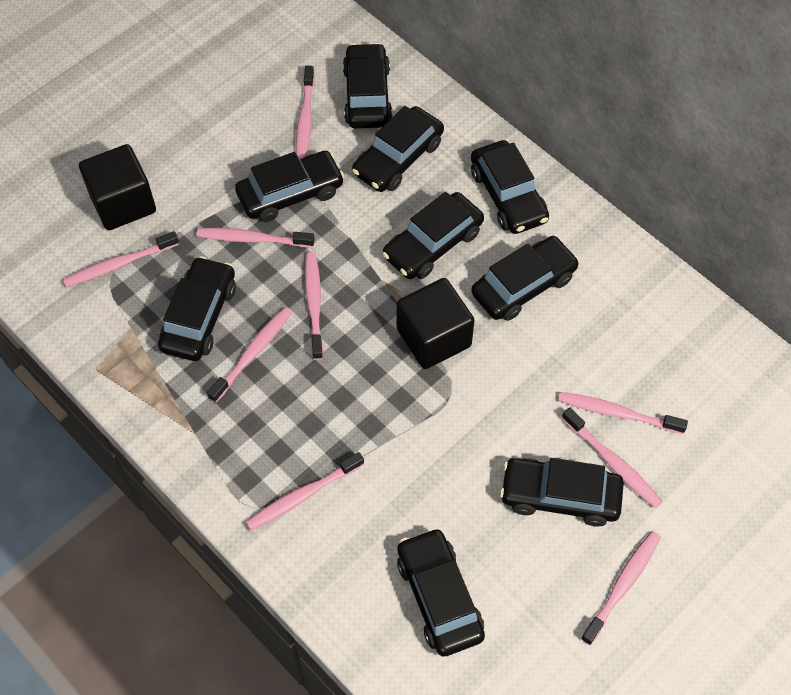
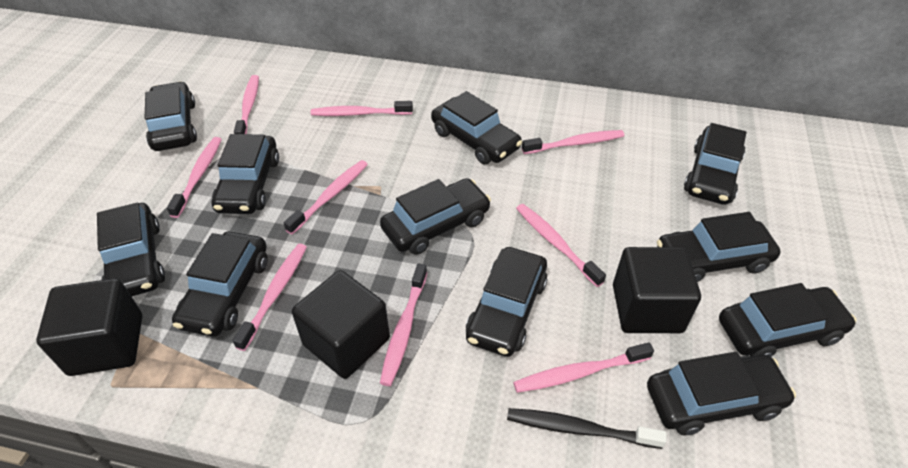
black car: [158,256,236,361] [235,151,345,222] [343,43,392,128] [352,106,444,192] [382,192,484,279] [397,528,485,656] [471,140,549,234] [471,236,579,321] [500,458,624,527] = 9 -> [97,203,165,296] [145,81,197,151] [172,231,267,337] [212,134,279,214] [380,178,491,255] [431,91,522,164] [466,247,548,357] [647,352,796,436] [657,212,781,282] [684,123,746,205] [719,283,856,357] = 11
black cube: [79,144,156,230] [397,278,475,369] = 2 -> [36,278,142,376] [292,270,390,379] [613,247,701,333] = 3
black toothbrush: none = 0 -> [507,408,667,449] = 1

